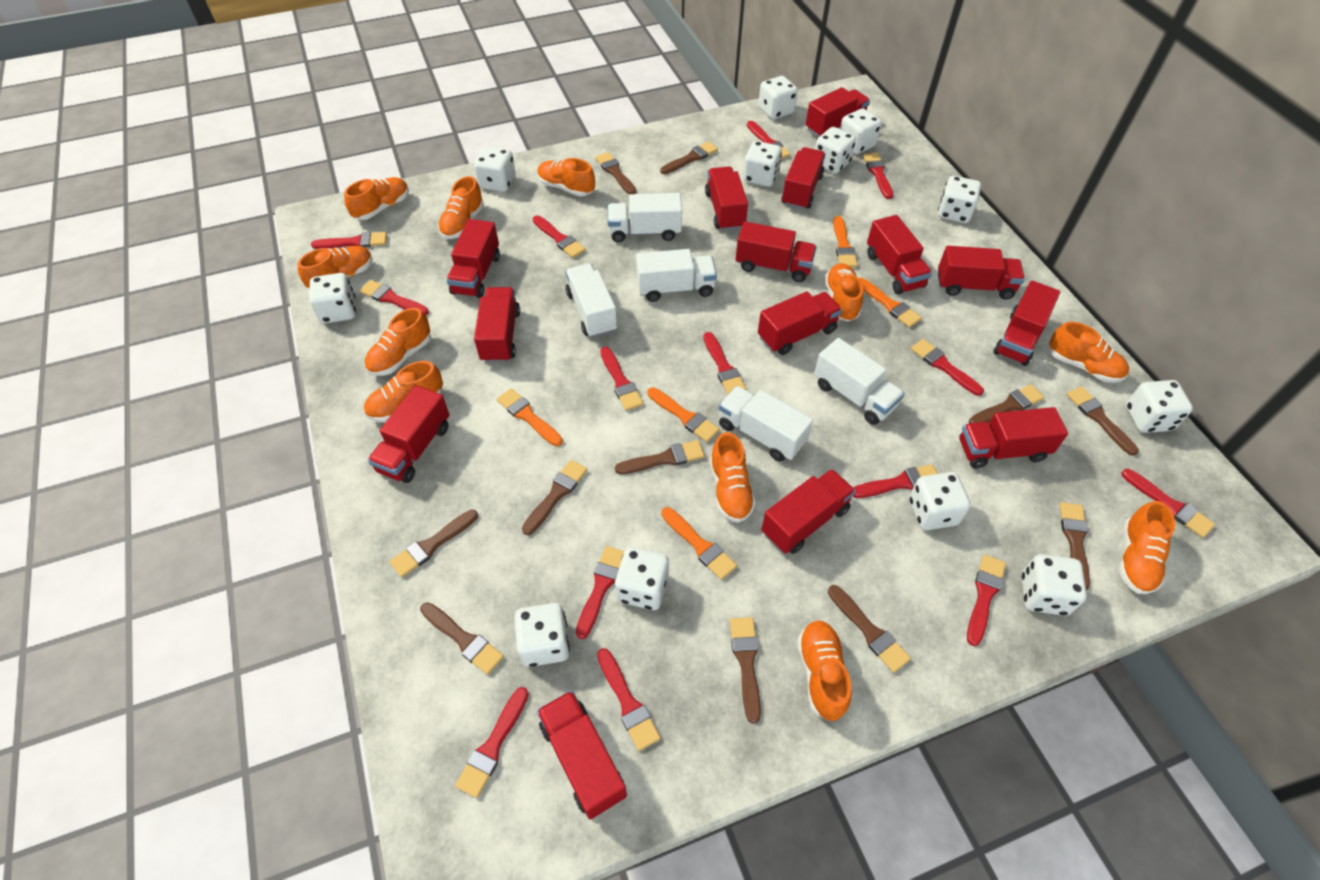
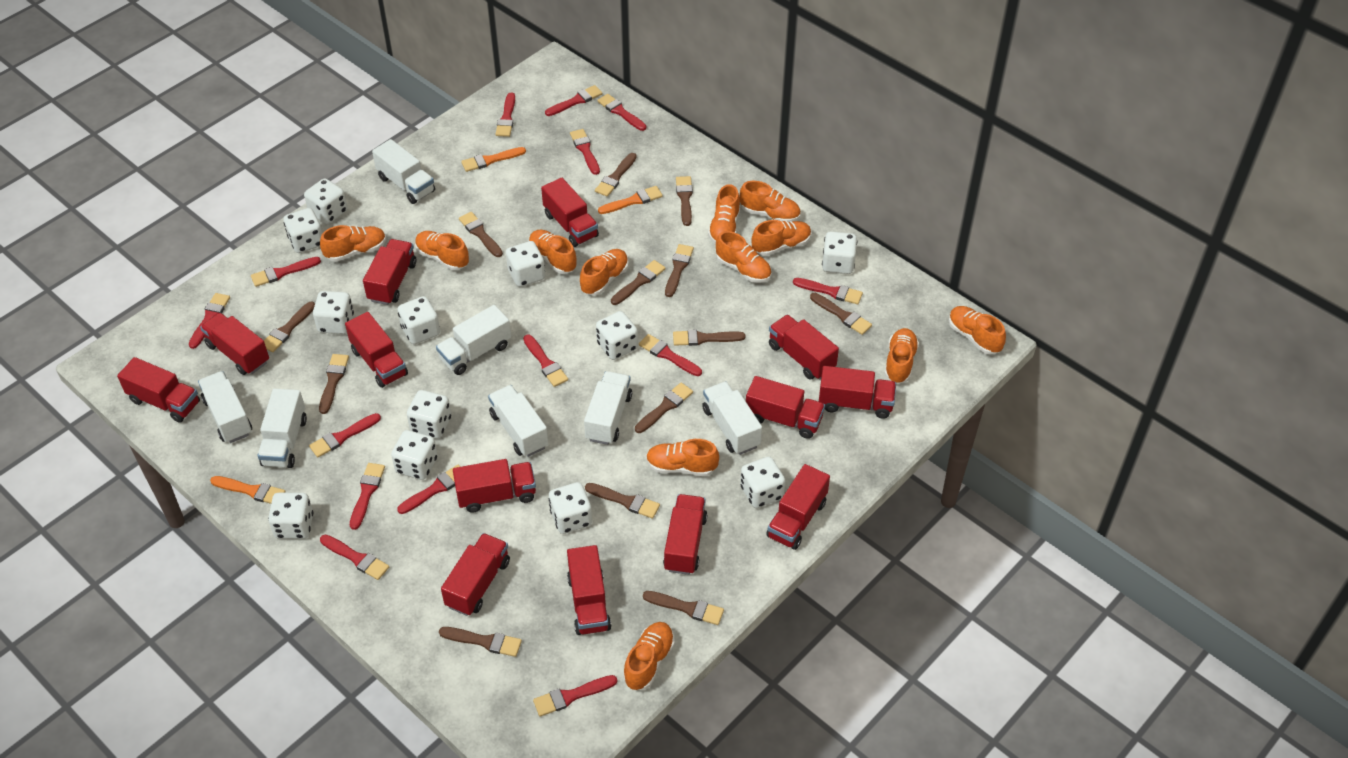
brown brush: [389,509,478,577] [420,602,504,675] [522,460,587,535] [595,152,636,195] [615,440,705,474] [660,142,718,174] [730,617,761,724] [828,585,911,673] [969,384,1044,423] [1060,502,1090,590] [1067,386,1139,456] = 11 -> [264,302,315,352] [319,354,349,414] [439,627,522,657] [459,212,503,257] [585,483,660,519] [595,153,637,197] [611,260,666,305] [635,383,693,433] [643,591,724,625] [665,244,694,297] [673,329,745,346] [676,176,693,226] [810,293,872,335] = 13
orange brush: [497,388,563,446] [647,387,720,442] [661,507,737,580] [833,216,858,267] [858,278,922,328] = 5 -> [210,476,286,504] [461,147,526,172] [598,186,663,214] = 3
orange shoe: [298,246,373,289] [344,177,409,220] [364,361,443,422] [365,308,431,376] [438,176,484,239] [537,158,595,197] [710,432,756,523] [797,621,852,721] [825,263,863,321] [1049,322,1129,383] [1119,501,1175,594] = 11 -> [320,225,386,261] [415,231,469,270] [529,230,577,274] [580,249,629,295] [623,622,675,690] [646,439,719,476] [708,184,740,244] [716,231,771,283] [739,181,800,222] [751,220,811,256] [885,328,919,384] [949,306,1006,354] = 12
red truck: [368,385,449,483] [447,219,500,298] [474,287,520,363] [537,690,627,820] [705,167,748,231] [736,222,817,282] [758,291,842,355] [761,469,856,554] [781,147,825,210] [806,87,870,138] [867,215,932,294] [938,246,1025,300] [959,407,1068,469] [993,281,1060,366] = 14 -> [117,357,200,423] [200,313,269,375] [345,312,408,388] [363,239,416,305] [441,533,510,616] [453,459,536,513] [541,178,599,247] [567,545,611,635] [663,494,708,575] [746,376,825,439] [766,464,830,550] [769,315,839,380] [819,366,896,419] = 13
white truck: [565,263,617,338] [607,193,682,242] [636,249,717,302] [719,386,813,462] [814,338,905,425] = 5 -> [198,371,252,443] [258,388,307,468] [372,139,435,204] [436,305,511,375] [488,385,548,457] [584,371,632,445] [702,381,762,455] = 7

